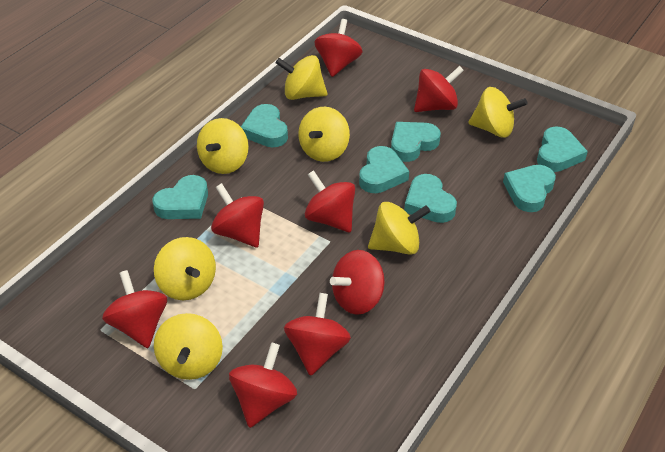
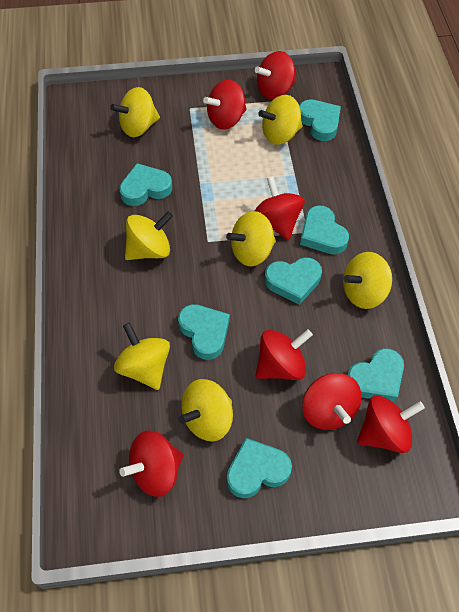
red spinning top: [102,270,167,348] [211,183,264,248] [229,342,297,428] [284,293,351,376] [305,170,355,232] [314,19,362,77] [330,250,385,315] [414,66,464,112] = 8 -> [119,430,184,497] [203,79,247,130] [255,51,295,100] [255,176,305,240] [256,329,313,380] [302,373,361,430] [357,395,425,453] = 7

